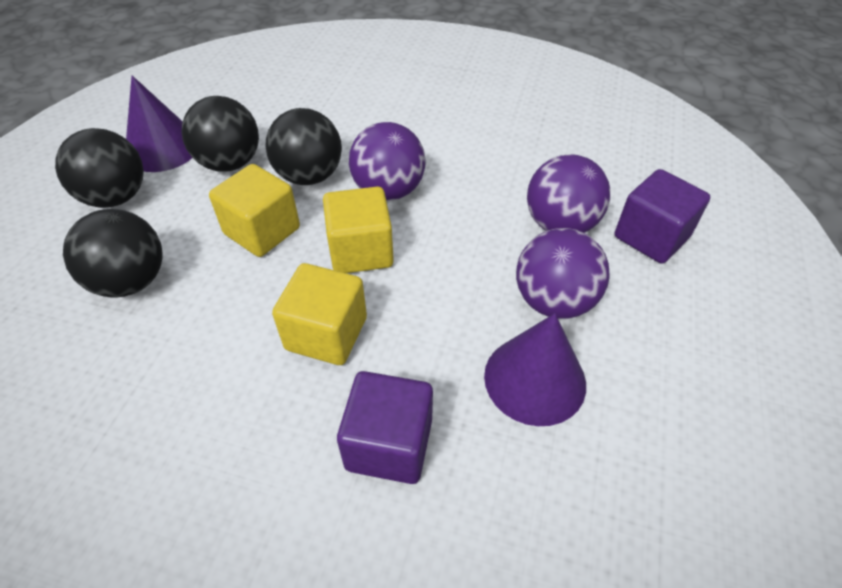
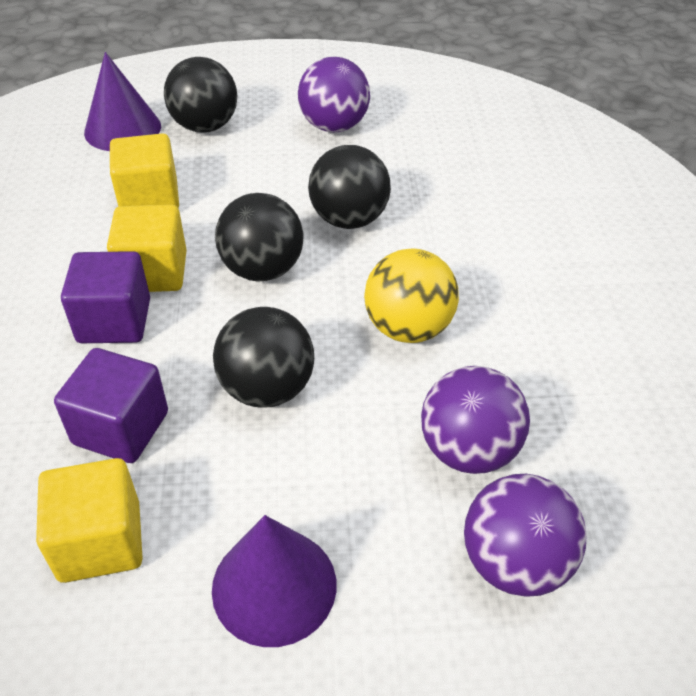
yellow ball: none = 0 -> [364,248,459,343] = 1

